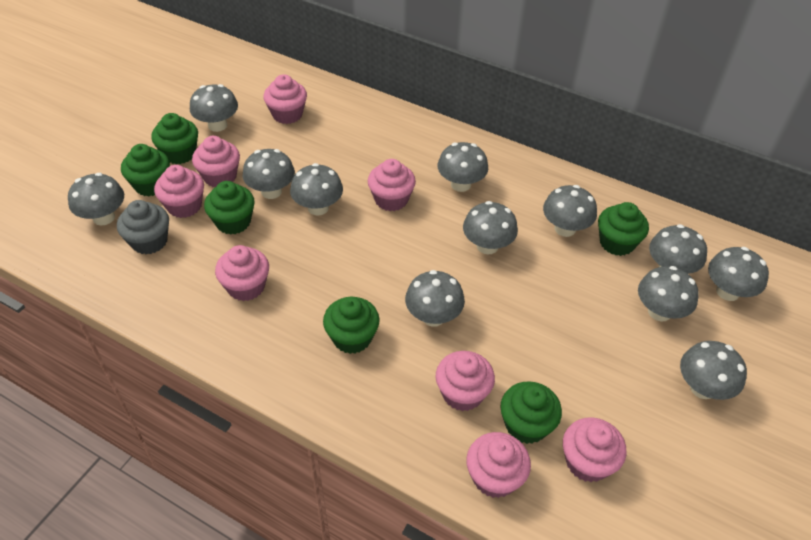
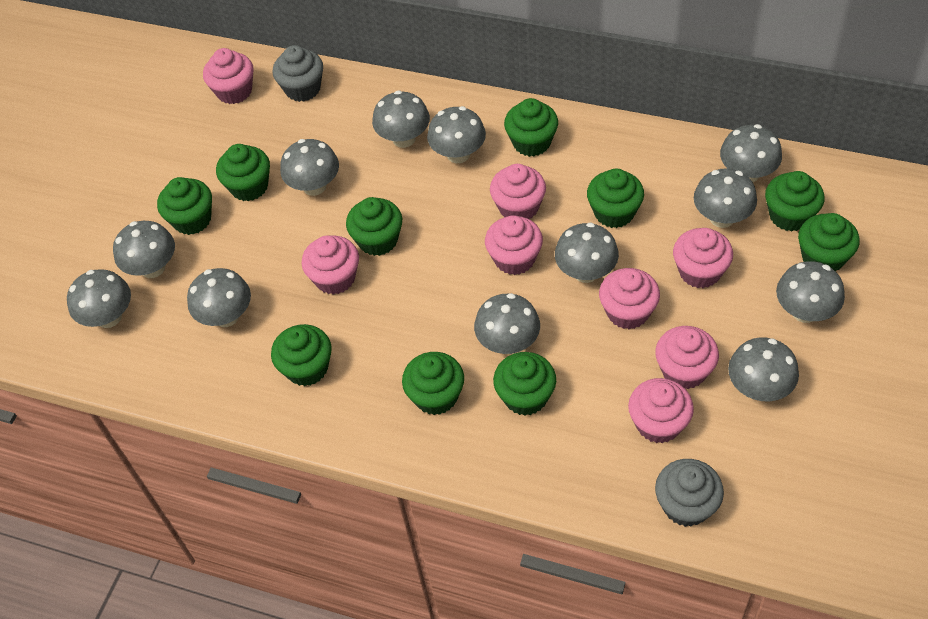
green cupcake: [121,144,170,196] [151,113,198,164] [204,181,255,235] [323,297,380,354] [500,381,562,444] [598,202,649,256] = 6 -> [157,177,212,235] [216,144,270,201] [271,324,332,386] [346,197,402,256] [402,352,464,415] [493,352,556,416] [504,98,558,157] [587,169,644,228] [765,171,824,232] [798,213,860,271] = 10
grey cupcake: [117,200,169,254] = 1 -> [273,45,323,102] [655,459,724,527] = 2

